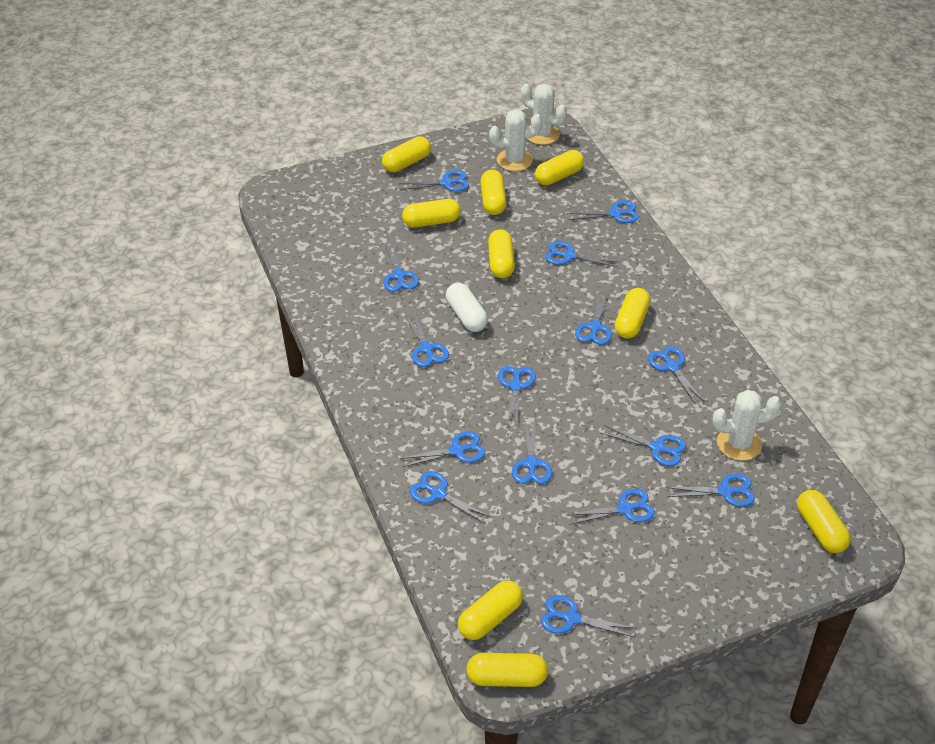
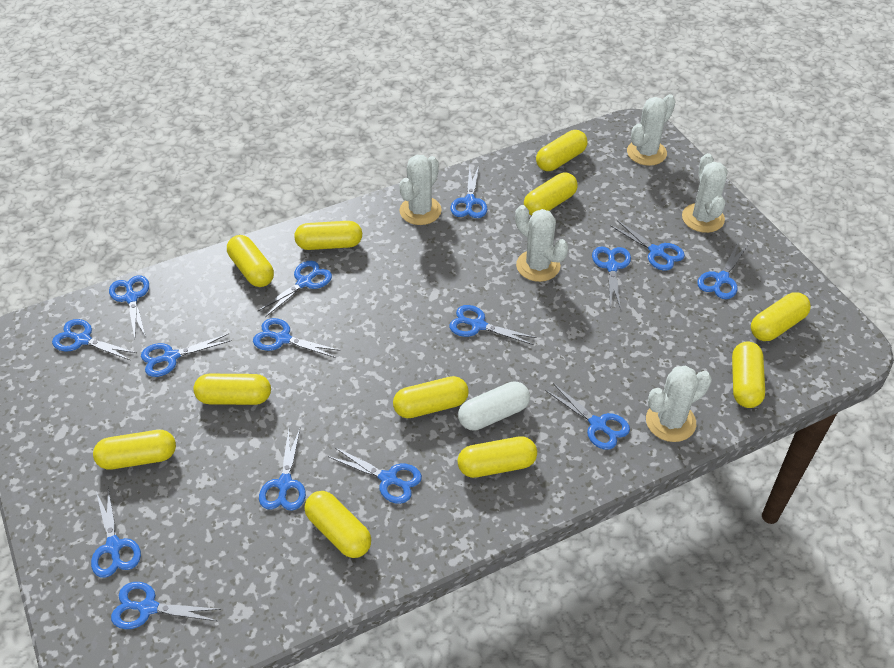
white cactus: [489,109,542,171] [521,84,567,145] [712,390,782,461] = 3 -> [399,155,442,225] [515,205,568,282] [627,94,676,166] [646,366,712,442] [682,153,728,233] = 5
yellow capsule: [382,136,431,172] [402,199,461,227] [458,580,523,640] [466,653,548,687] [480,170,506,215] [488,229,515,278] [535,150,584,185] [615,288,650,338] [797,490,851,553] = 9 -> [93,430,176,470] [193,374,271,405] [227,235,274,287] [294,221,362,250] [305,491,371,558] [393,376,469,418] [458,436,537,478] [524,173,577,215] [536,130,587,171] [732,342,765,408] [751,292,811,341] = 11

